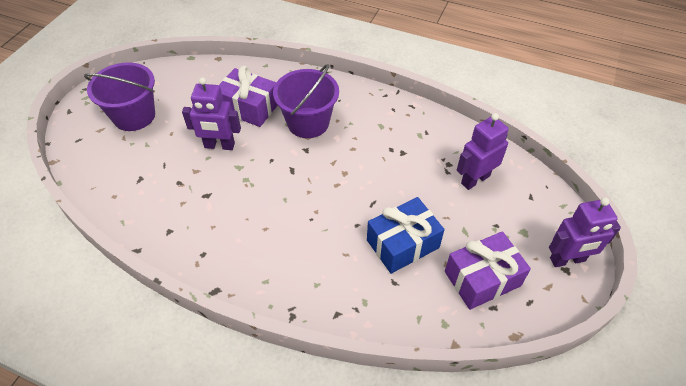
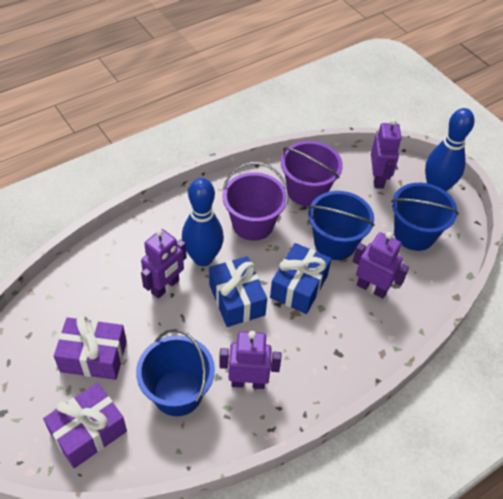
blue bowling pin: none = 0 -> [182,178,224,266] [425,108,474,192] = 2
blue bucket: none = 0 -> [136,329,215,416] [308,191,375,260] [391,183,459,251] = 3
blue gift: [367,197,445,274] = 1 -> [209,256,267,327] [270,243,331,314] = 2
purple robot: [182,77,241,150] [457,113,509,190] [549,197,621,267] = 3 -> [141,229,187,299] [219,331,282,389] [353,232,409,299] [371,119,402,189] = 4

